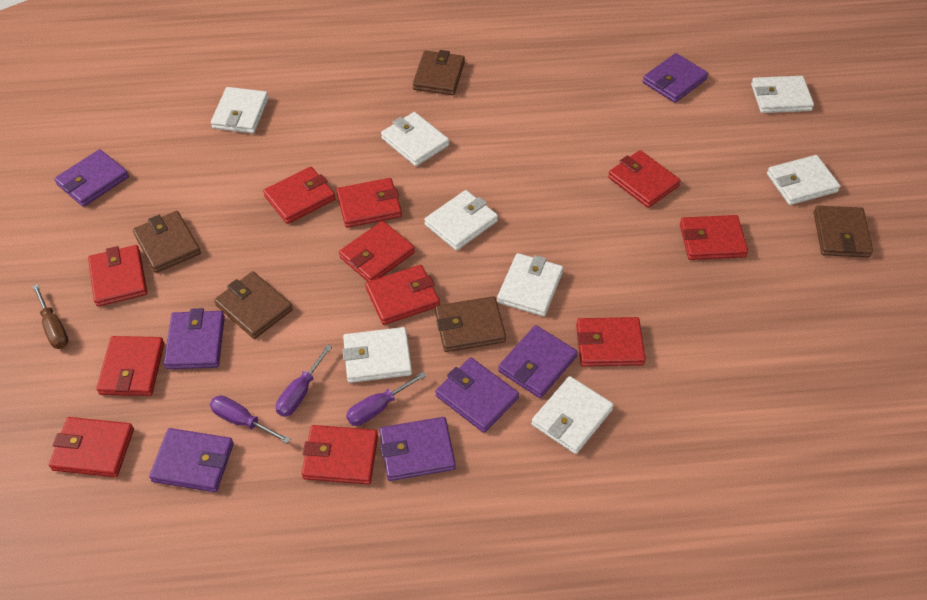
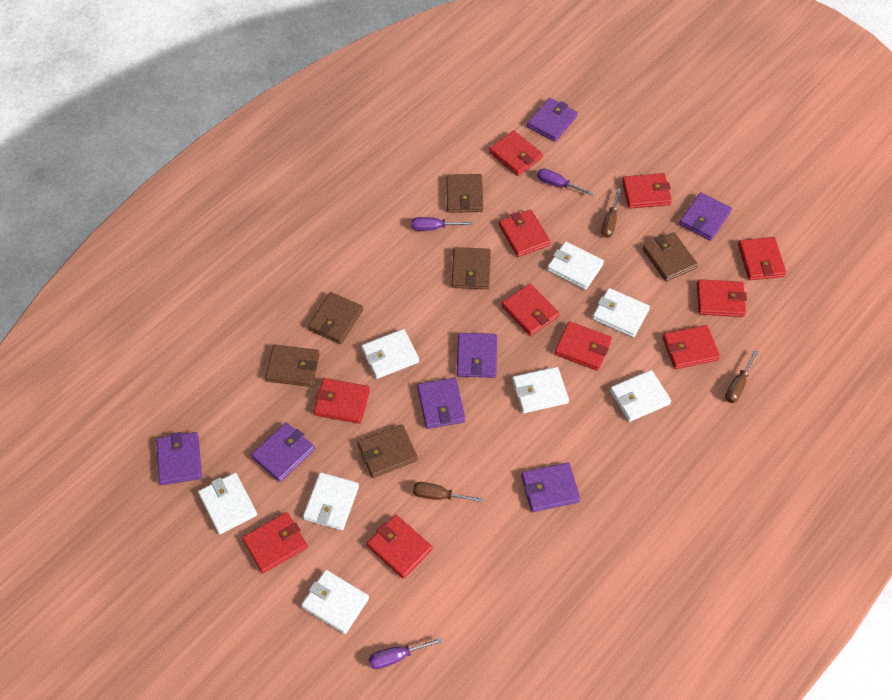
brown screwdriver: [32,284,68,349] = 1 -> [413,482,483,502] [601,188,621,238] [725,350,758,403] = 3
brown wallet: [133,211,201,273] [214,271,293,339] [413,50,465,95] [435,296,506,352] [814,206,873,257] = 5 -> [265,345,320,387] [308,292,363,344] [358,424,418,478] [446,174,483,213] [452,247,491,289] [643,232,698,281] = 6

